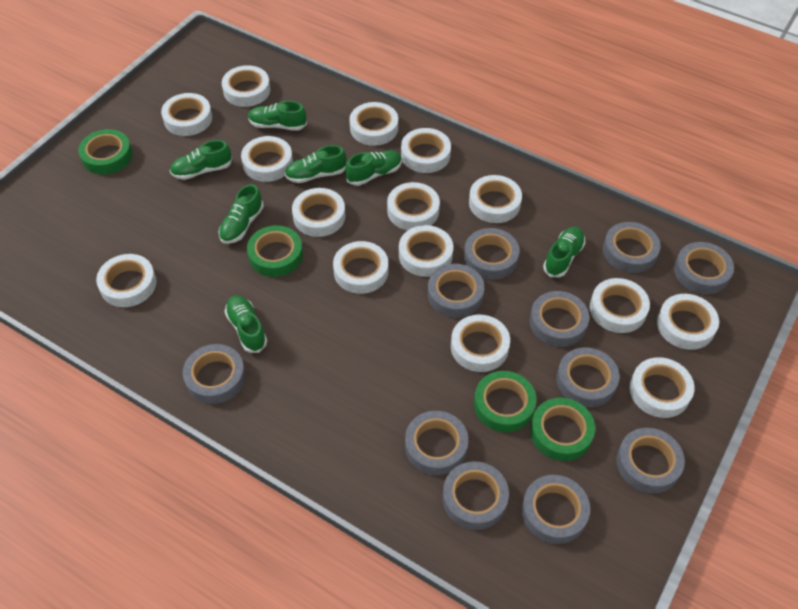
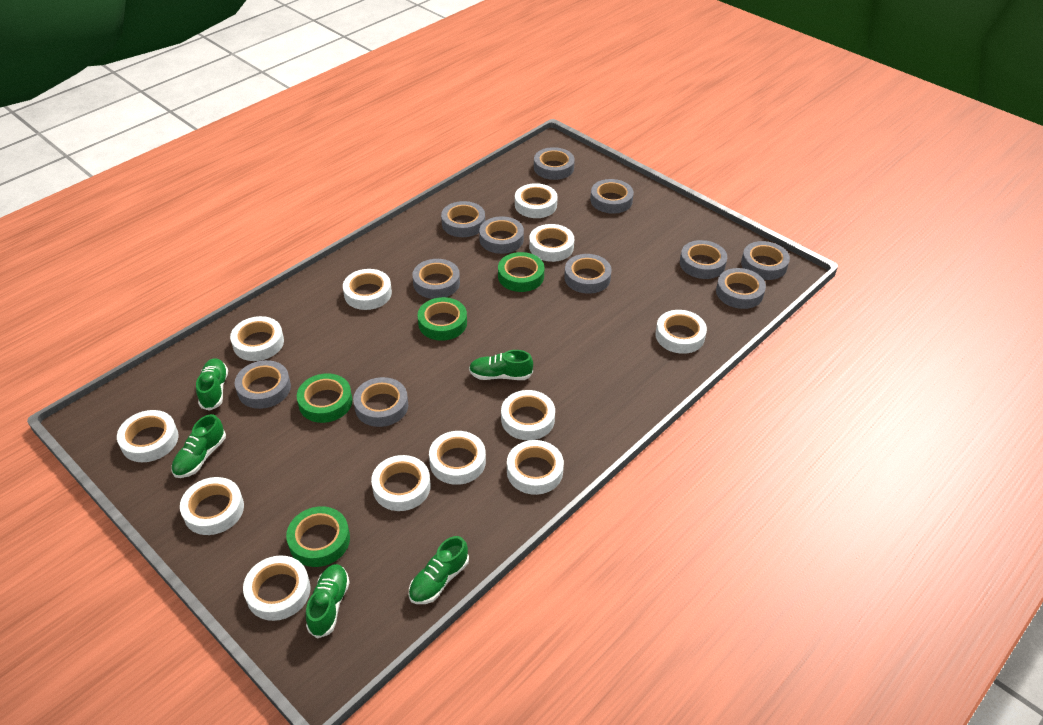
green shoe: [170,140,232,180] [218,184,264,244] [225,295,267,353] [248,101,307,131] [285,145,347,183] [345,150,402,186] [543,227,585,277] = 7 -> [171,414,226,478] [196,358,228,411] [306,564,350,639] [409,536,469,604] [469,350,533,380] = 5
white tape: [96,254,157,307] [161,93,212,136] [222,65,270,107] [241,136,293,182] [292,188,346,237] [333,241,388,294] [349,102,398,146] [387,182,440,230] [399,225,453,277] [401,128,451,173] [451,315,510,372] [469,175,522,223] [590,278,650,333] [629,357,695,418] [657,294,719,350] = 15 -> [117,410,179,462] [180,477,244,535] [230,316,284,361] [243,555,310,621] [343,269,392,310] [371,455,431,511] [429,431,486,485] [501,390,555,440] [507,440,564,495] [515,183,558,218] [529,224,574,262] [655,310,707,354] = 12

